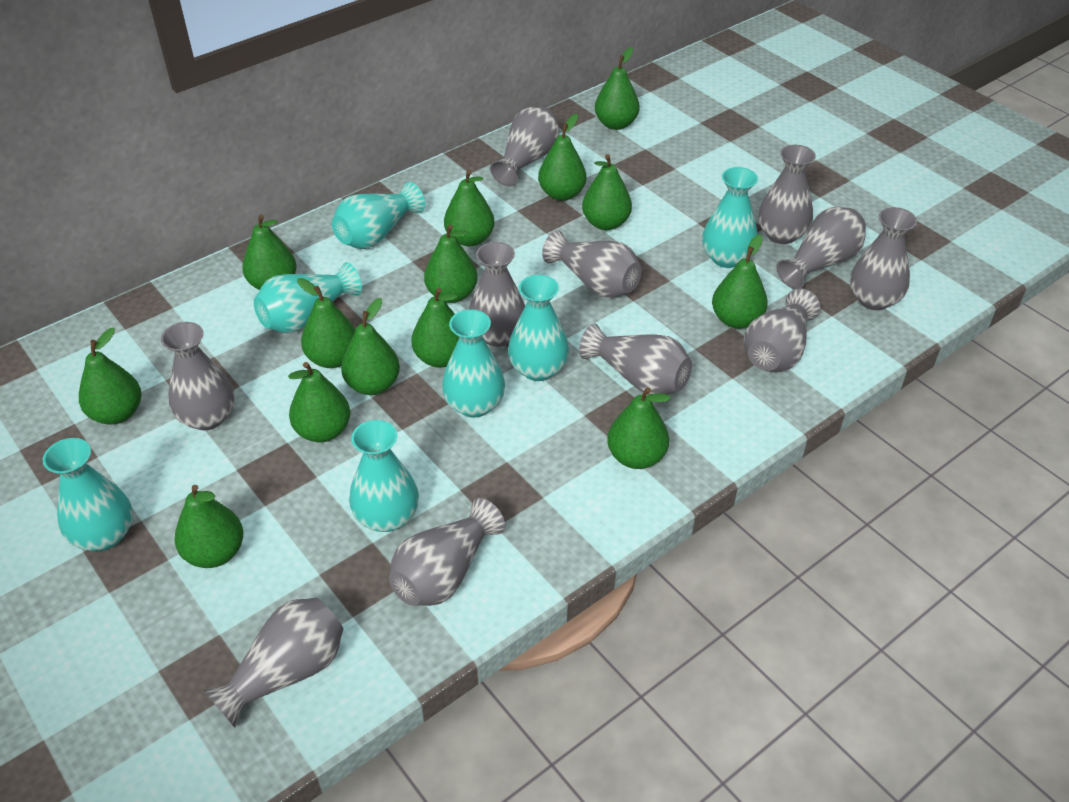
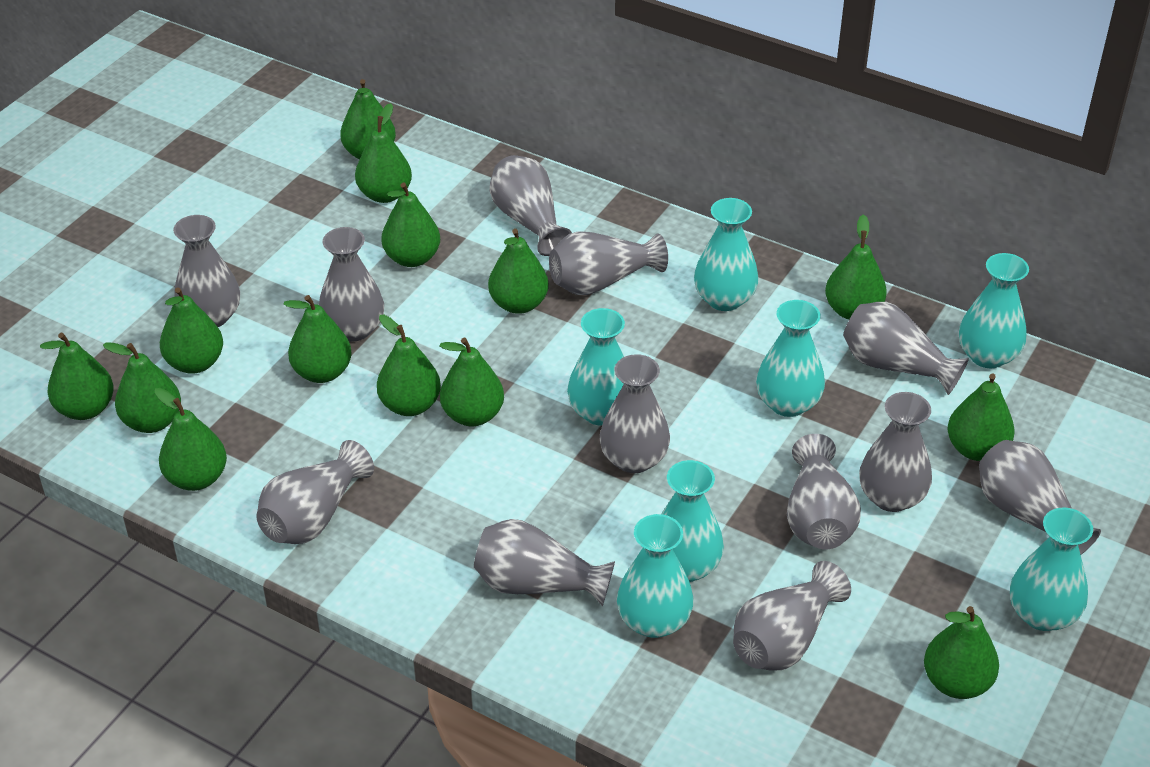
grey vase: [161,322,235,430] [203,598,343,728] [389,498,505,606] [469,242,525,347] [490,107,560,186] [542,230,642,298] [579,324,692,395] [744,289,821,372] [758,145,816,244] [776,207,866,289] [850,207,917,310] = 11 -> [173,215,240,327] [257,440,374,544] [319,227,384,341] [474,519,615,606] [490,155,572,256] [549,231,668,295] [600,354,670,473] [733,561,851,670] [787,434,861,549] [843,302,969,395] [859,392,932,512] [979,440,1101,555] = 12

